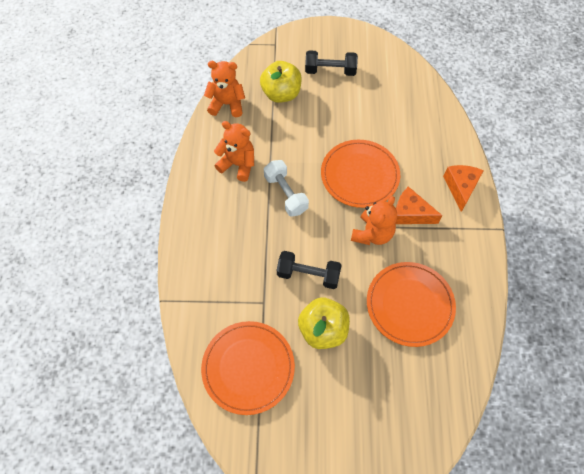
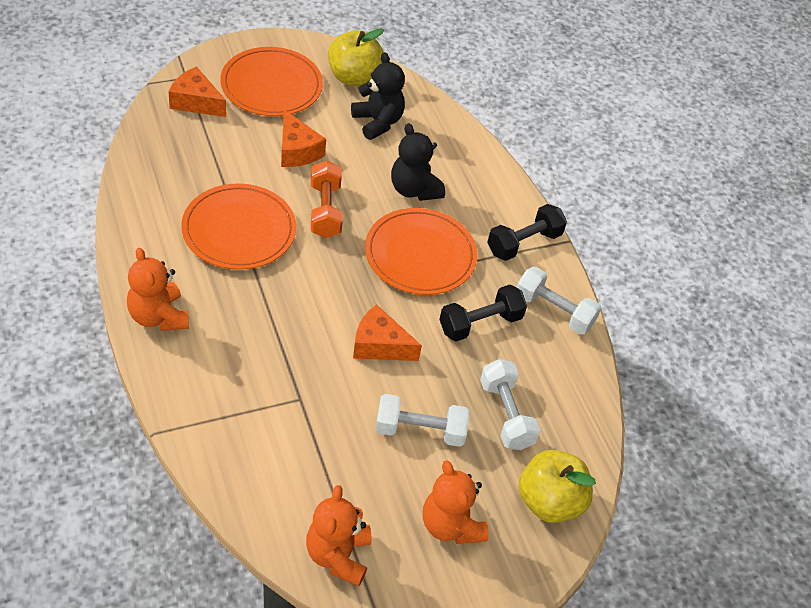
black teddy bear: none = 0 -> [351,52,405,140] [391,123,445,201] = 2
orange cheese: [395,186,442,224] [443,165,484,212] = 2 -> [169,66,226,117] [281,110,326,167] [353,304,422,361] = 3
orange dumbbell: none = 0 -> [311,161,343,238] = 1
white dumbbell: [264,160,309,217] = 1 -> [375,394,469,447] [480,359,540,450] [517,267,601,335] = 3

